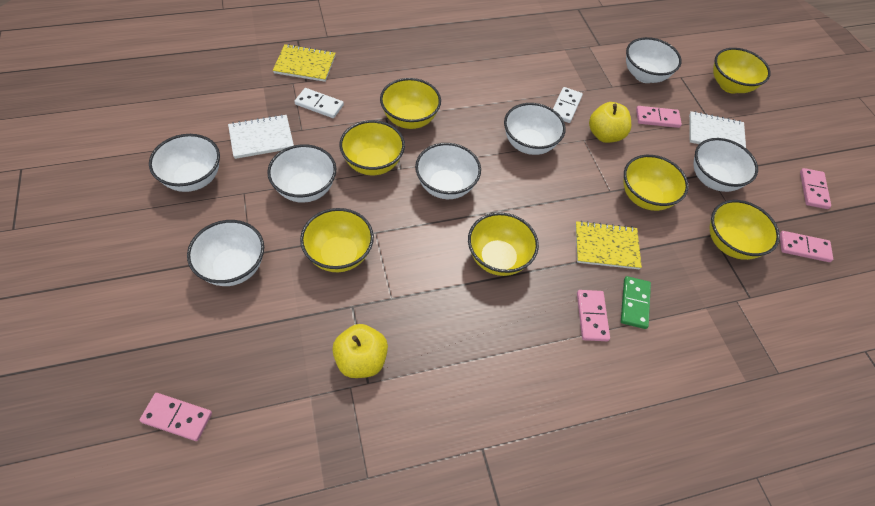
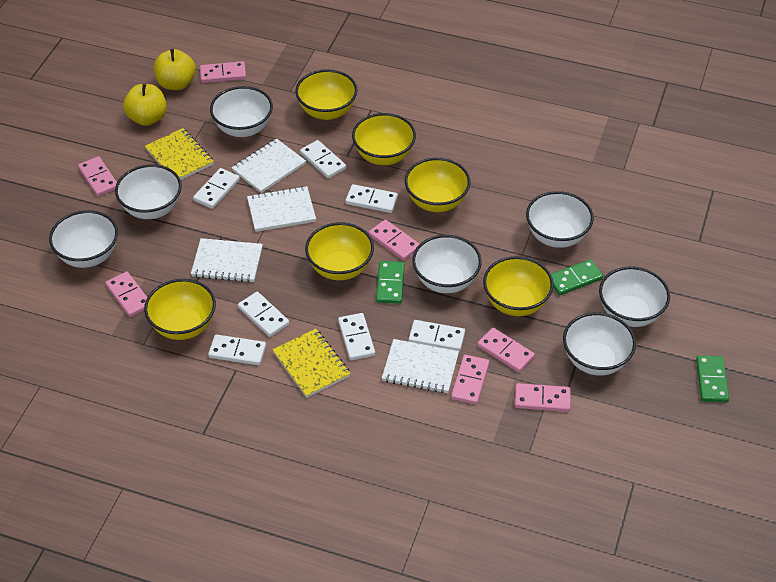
green domino: [621,276,651,329] = 1 -> [376,261,405,304] [551,259,603,295] [696,355,729,403] = 3
pink domino: [140,393,212,441] [577,290,610,341] [636,106,682,128] [780,231,833,262] [800,168,831,209] = 5 -> [78,156,117,196] [105,272,147,317] [200,61,246,83] [369,219,419,260] [451,355,489,404] [477,328,535,372] [515,383,571,412] = 7
white domino: [294,88,344,118] [553,87,583,123] = 2 -> [193,168,240,209] [208,334,266,365] [238,292,289,337] [300,140,346,179] [338,313,375,360] [345,184,398,213] [409,320,465,351] = 7
white notebook: [228,114,294,159] [689,111,746,148] = 2 -> [191,238,263,283] [231,138,306,193] [247,186,316,232] [382,339,459,393] = 4
yellow bowl: [300,208,374,272] [340,120,405,175] [380,78,441,129] [468,212,539,276] [624,155,689,211] [709,200,780,260] [713,48,771,94] = 7 -> [144,279,216,340] [295,70,358,120] [305,222,374,280] [352,113,416,165] [405,158,470,212] [483,256,554,316] = 6

